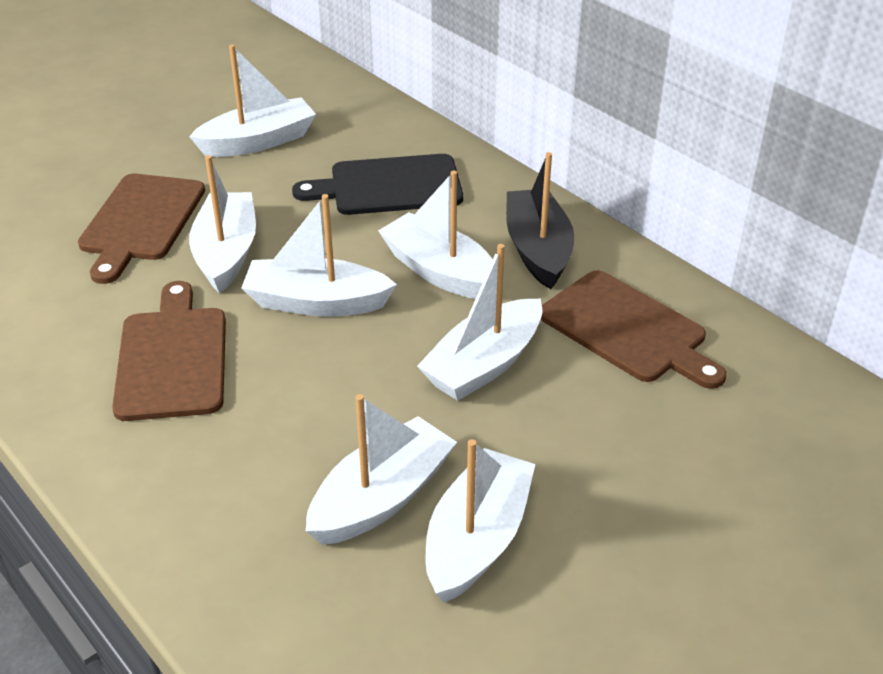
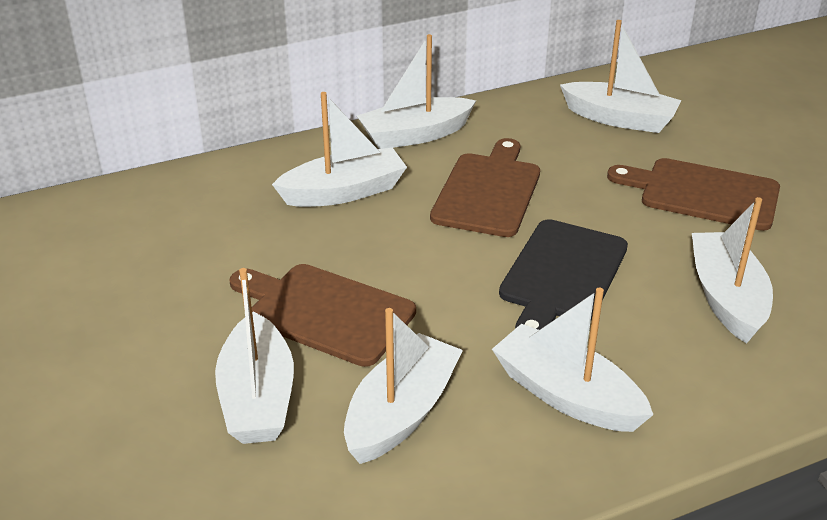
black boat: [506,152,575,289] = 1 -> none = 0

